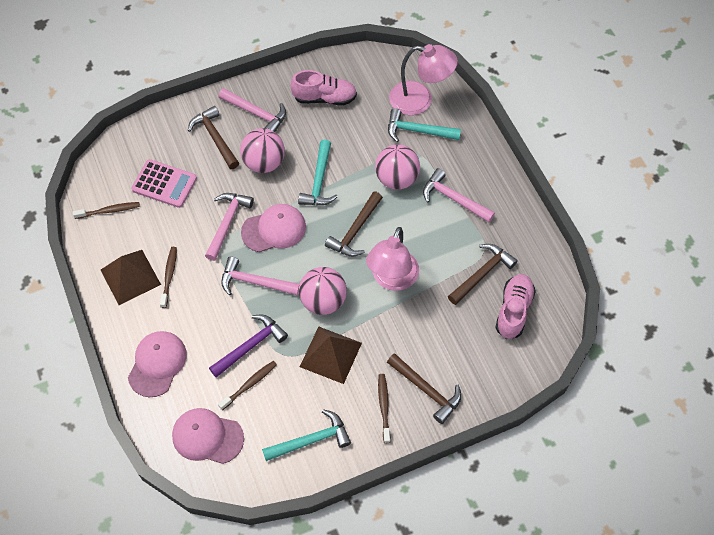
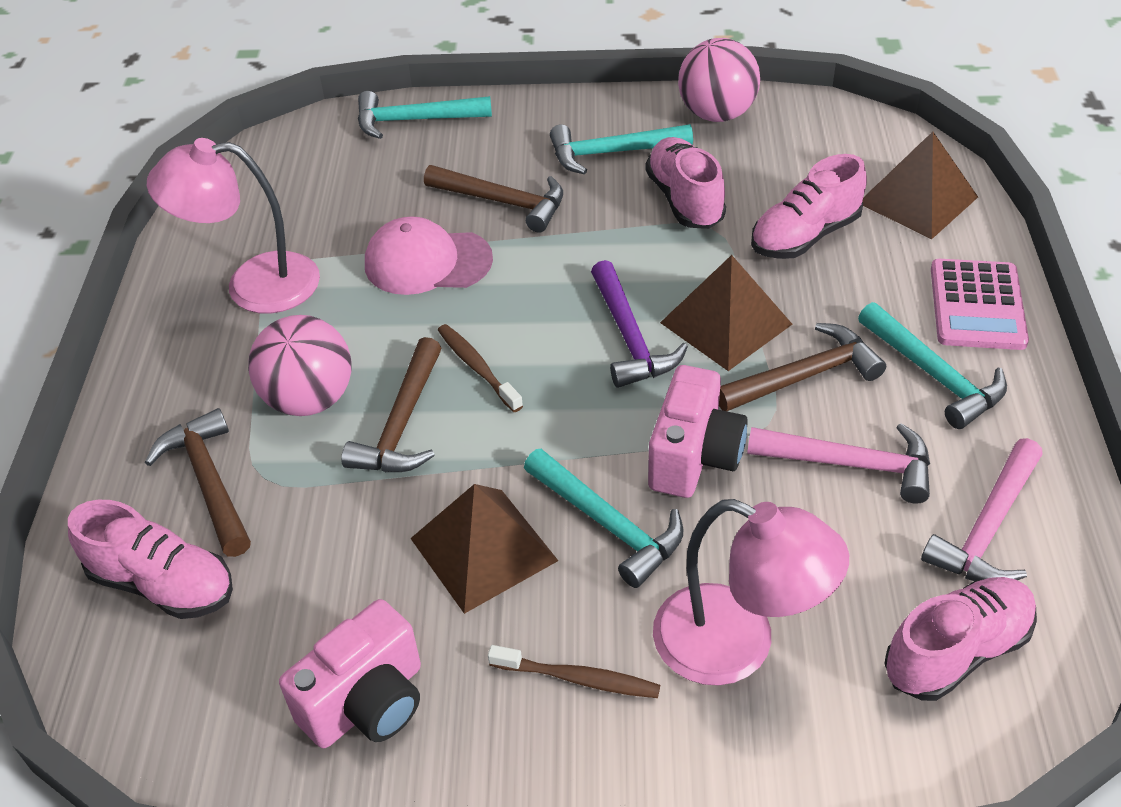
brown pyramid: [101,250,161,305] [300,326,362,384] = 2 -> [410,484,558,614] [660,255,792,371] [862,132,978,239] = 3
brown toothbrush: [73,202,140,219] [160,247,177,308] [218,361,277,410] [378,374,390,443] = 4 -> [438,324,523,412] [488,645,660,698] = 2
pink ball: [240,128,285,173] [299,267,347,315] [375,144,420,190] = 3 -> [248,315,352,416] [678,38,760,122] = 2
pink camera: none = 0 -> [279,599,421,748] [648,365,748,498] = 2
pink cap: [128,331,187,397] [172,408,244,464] [241,204,306,252] = 3 -> [365,216,493,295] = 1
pink hammer: [205,193,254,261] [219,88,286,132] [221,256,300,296] [423,168,495,222] = 4 -> [747,423,930,504] [921,438,1043,581] = 2
pink shoe: [290,70,357,105] [495,274,536,339] = 2 -> [68,500,233,619] [646,137,726,229] [751,154,867,259] [884,577,1037,701] = 4
turquoise hammer: [262,409,351,461] [298,140,338,205] [388,108,461,142] = 3 -> [358,91,492,139] [524,449,683,588] [550,124,693,174] [858,302,1007,429] = 4

